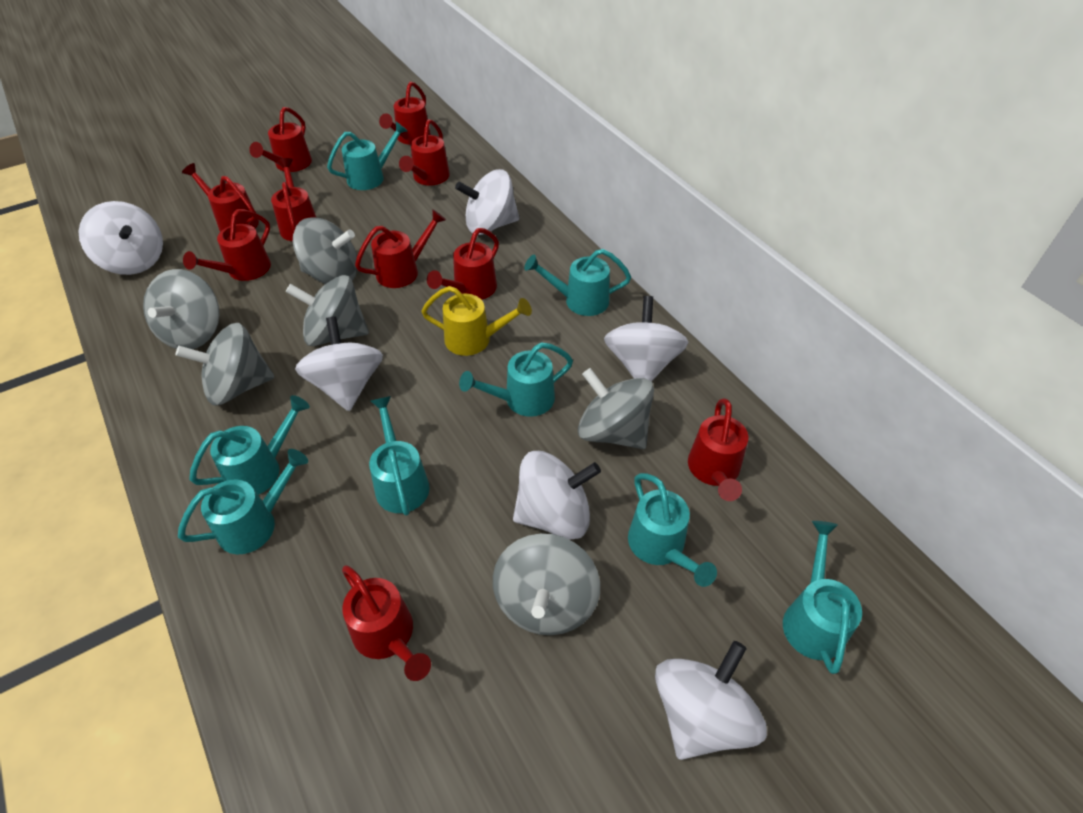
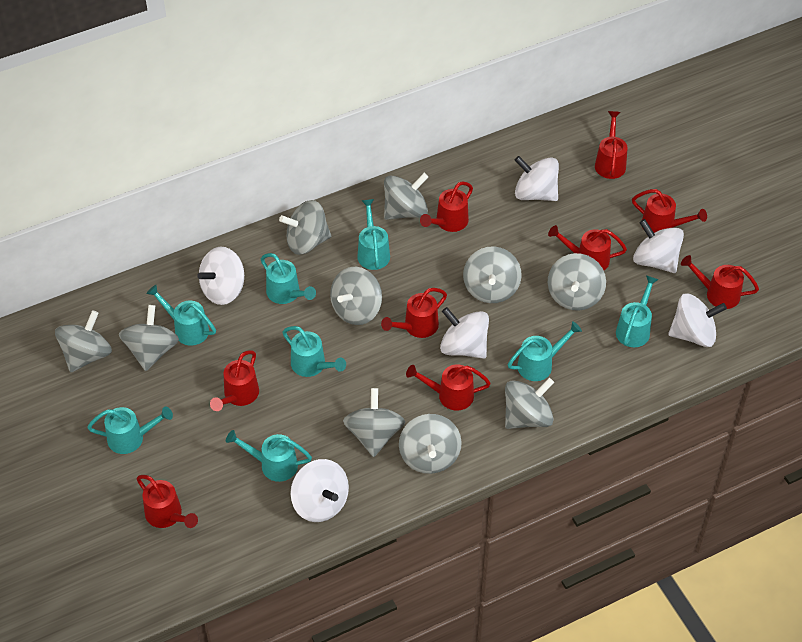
grey spinning top: [143,269,219,349] [176,323,274,406] [286,275,369,346] [293,217,357,284] [493,534,600,635] [578,368,654,449] = 6 -> [55,310,112,372] [119,305,179,371] [279,200,331,255] [330,267,382,325] [343,388,405,457] [384,173,428,220] [399,414,462,474] [463,246,522,303] [505,378,554,429] [548,253,606,311] = 10
red watering can: [182,163,259,232] [183,209,271,281] [249,107,312,172] [271,158,317,241] [342,565,431,681] [355,210,446,288] [379,82,431,145] [399,119,450,186] [427,228,499,300] [688,399,748,501] = 10 -> [137,475,198,528] [210,350,259,411] [381,288,447,338] [406,364,491,411] [420,181,473,232] [548,225,627,270] [595,111,628,179] [632,189,707,233] [681,255,759,309] = 9
yellow watering can: [421,286,532,356] = 1 -> none = 0

